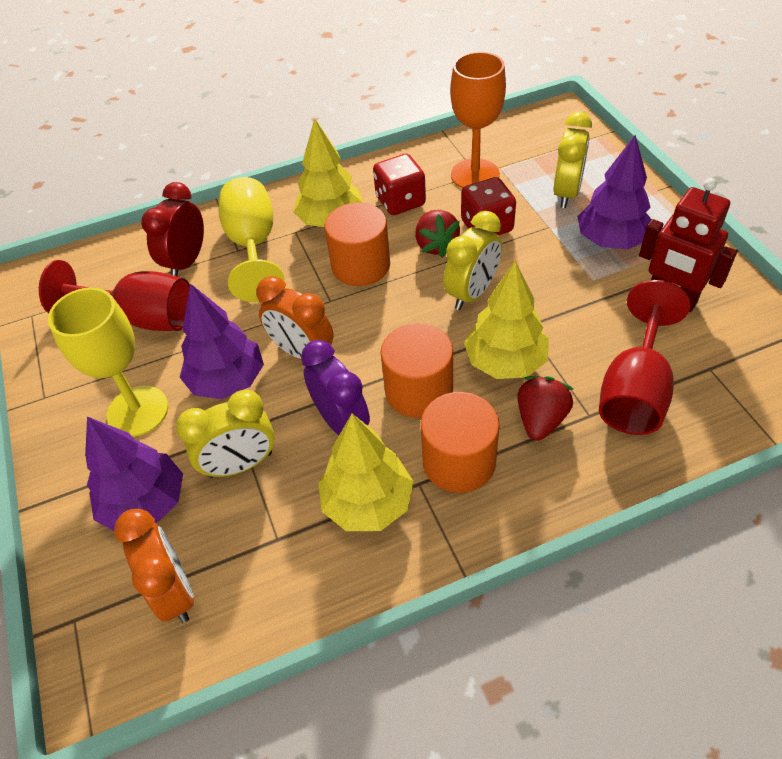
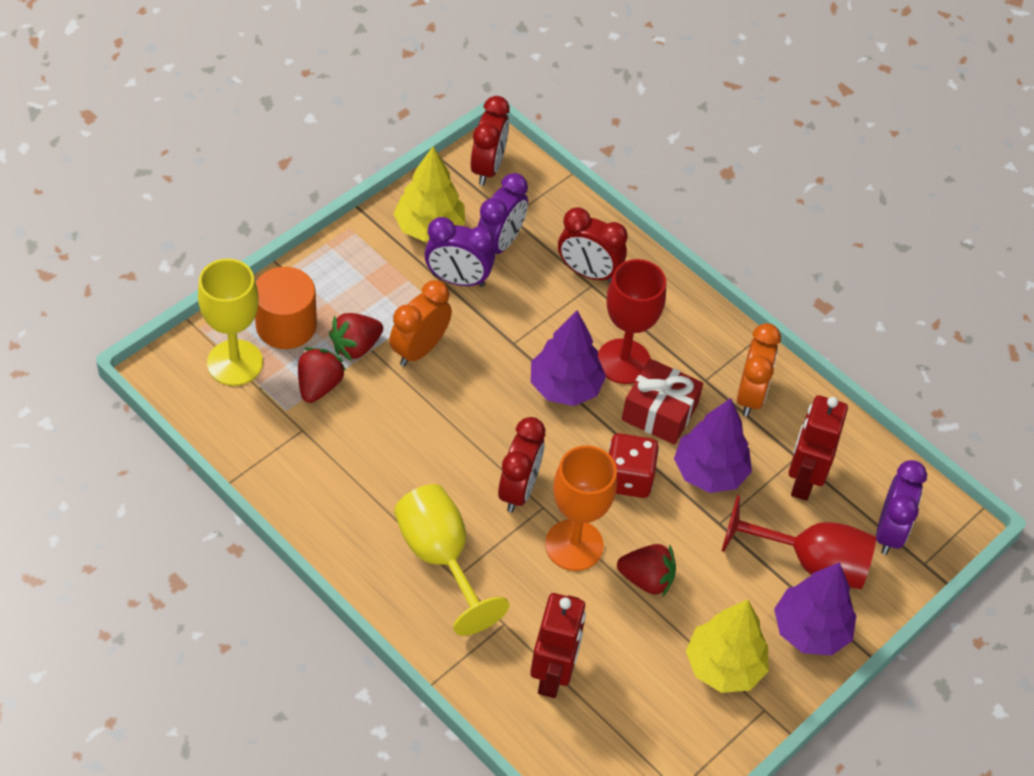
orange cylinder: [325,203,390,286] [380,323,453,418] [421,392,499,493] = 3 -> [255,267,317,349] = 1
purple clock: [301,340,370,435] = 1 -> [424,217,495,287] [477,173,528,254] [876,460,927,555] = 3
red clock: [141,182,204,276] = 1 -> [471,96,510,185] [498,417,545,512] [558,207,627,283] = 3
red dice: [373,154,426,215] [461,177,516,235] = 2 -> [609,433,659,498] = 1
red gift: none = 0 -> [622,359,703,445] = 1
red robot: [639,178,737,312] = 1 -> [530,593,586,698] [789,395,848,501] = 2
red strawberry: [415,210,460,258] [518,376,573,441] = 2 -> [298,347,346,403] [329,313,383,361] [617,544,676,596] = 3
yellow clock: [176,390,275,478] [443,211,502,310] [554,112,592,208] = 3 -> none = 0
yellow tree: [293,118,364,227] [318,414,414,531] [464,261,549,379] = 3 -> [393,147,465,242] [686,600,769,693] = 2

